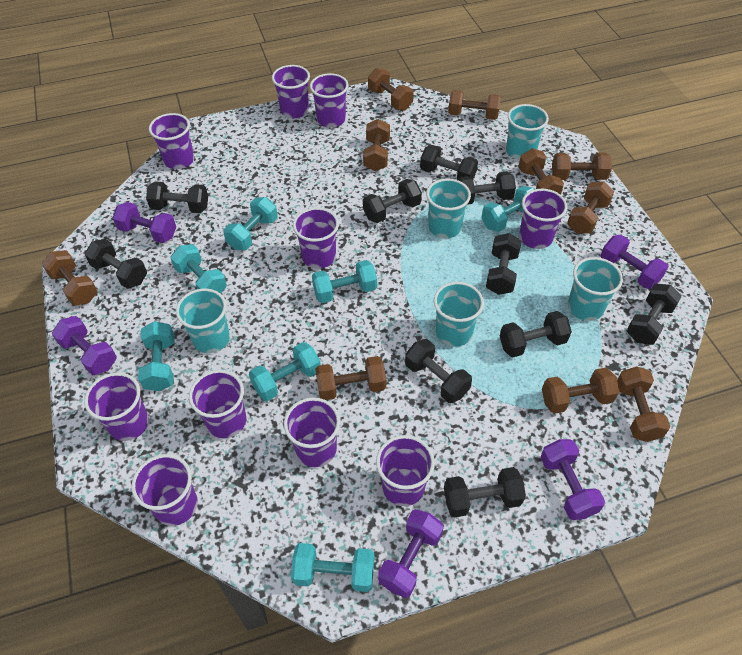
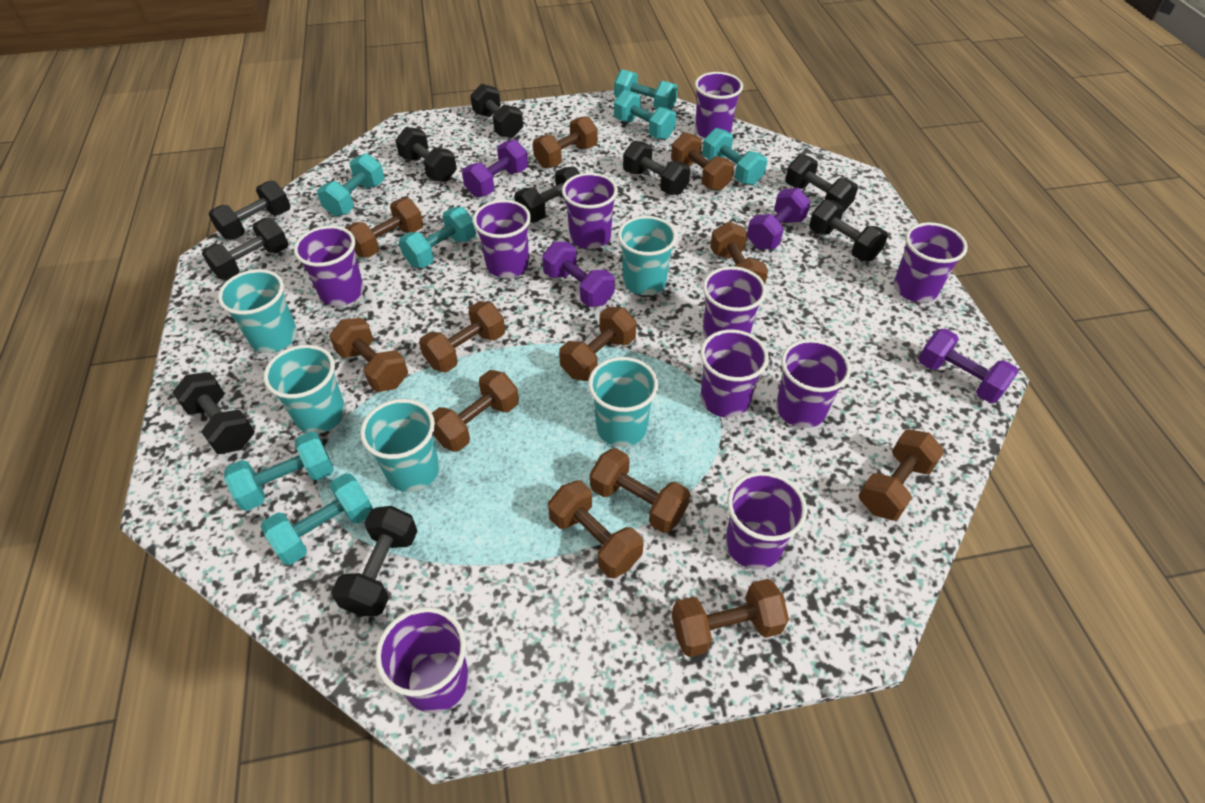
brown dumbbell: [42,250,98,306] [315,356,386,400] [363,119,390,171] [368,68,414,110] [448,90,501,120] [518,148,564,195] [542,368,620,414] [552,153,612,180] [567,181,614,234] [617,366,670,442] = 10 -> [329,318,408,392] [345,198,423,258] [419,301,505,373] [432,370,519,452] [533,116,598,168] [548,480,644,578] [559,307,636,381] [590,448,690,533] [671,132,734,191] [672,579,789,657] [710,222,768,284] [859,429,944,521] = 12
purple dumbbell: [52,316,117,375] [113,202,176,243] [378,509,444,598] [541,439,605,520] [601,235,668,289] = 5 -> [462,140,528,197] [542,242,615,307] [747,188,811,249] [918,329,1018,403] = 4

